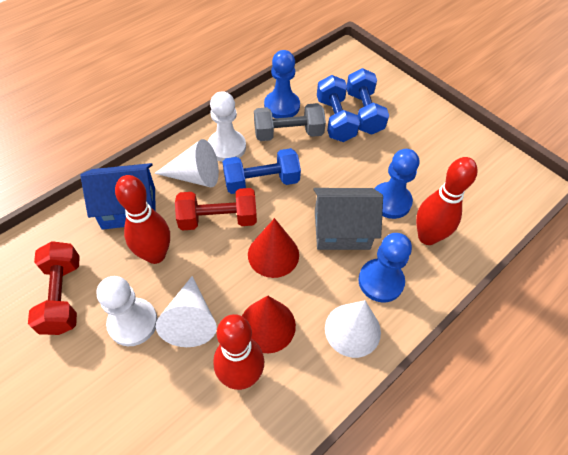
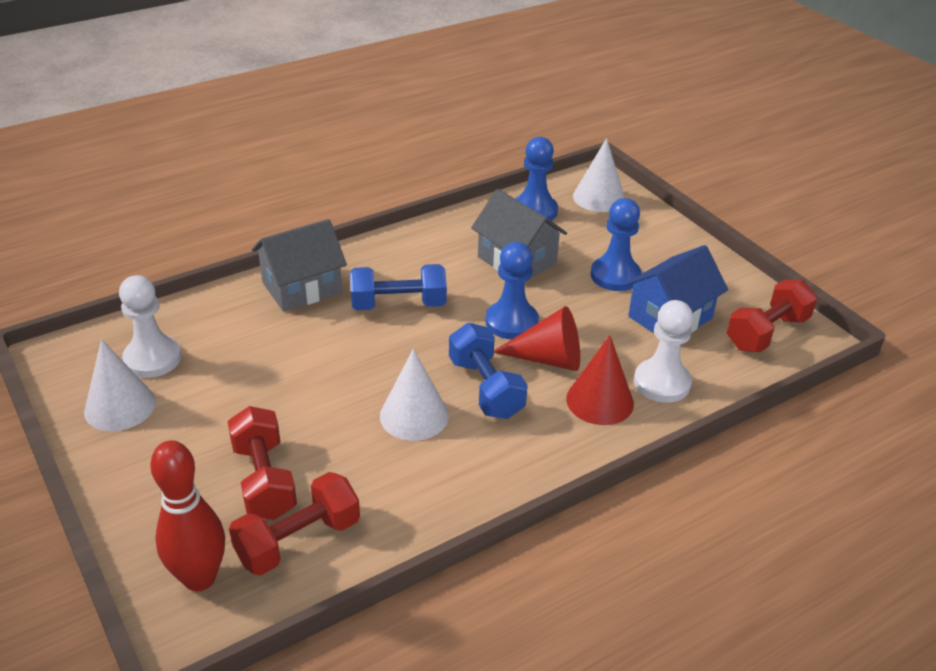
blue dumbbell: [223,148,301,194] [317,75,360,142] [347,68,389,135] = 3 -> [350,264,447,310] [449,323,528,419] = 2
grey dumbbell: [254,103,326,141] = 1 -> none = 0
grey house: [314,188,383,250] = 1 -> [252,219,347,312] [471,189,567,278] = 2
red bowling pin: [115,175,170,264] [213,314,264,390] [416,157,478,245] = 3 -> [150,440,225,591] = 1
red dumbbell: [28,241,80,335] [175,188,257,230] = 2 -> [227,406,297,520] [229,472,360,576] [727,280,817,352] = 3

